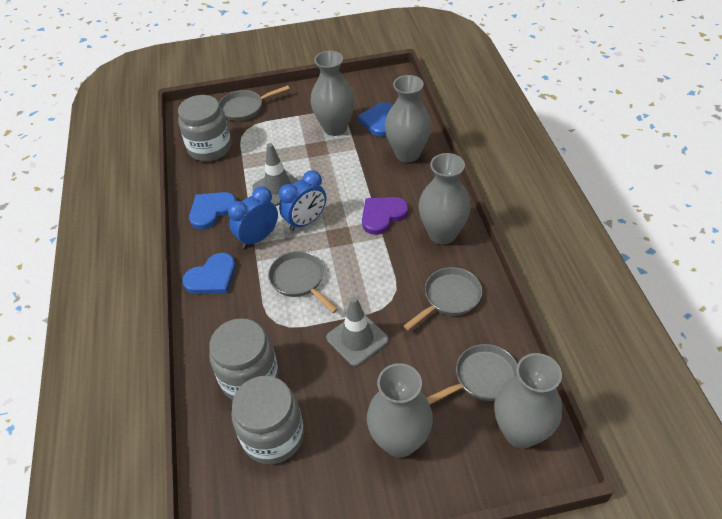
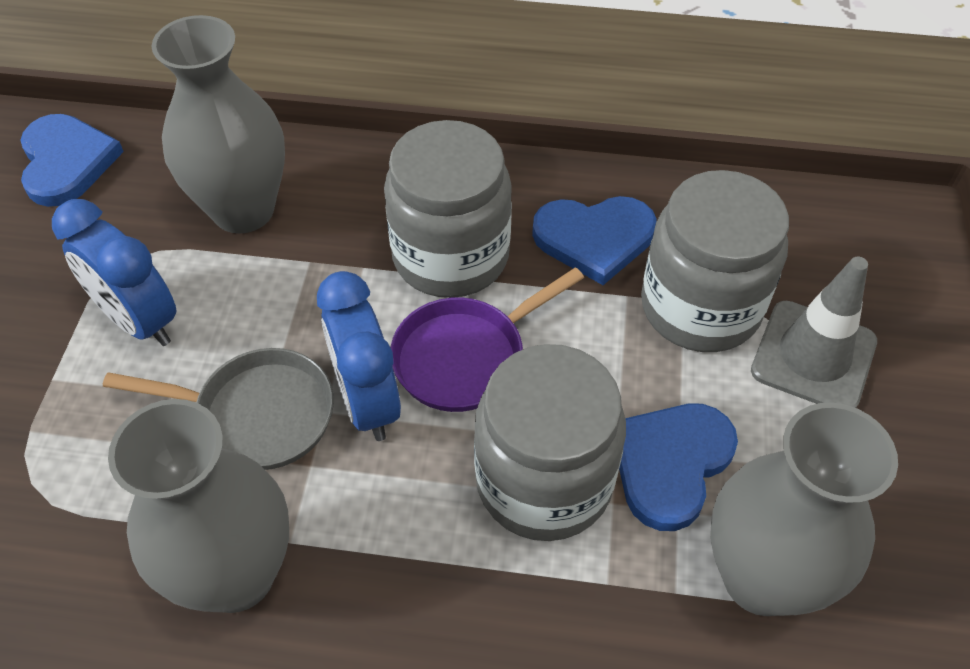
grey pan: [219,85,290,121] [268,251,338,313] [404,267,482,330] [427,344,517,404] = 4 -> [103,348,334,470] = 1
grey traffic cone: [252,143,299,206] [326,296,389,366] = 2 -> [751,257,877,408] = 1
grey vase: [311,51,355,136] [367,363,433,458] [385,75,431,162] [418,153,471,245] [494,353,562,448] = 5 -> [108,399,289,613] [151,15,285,234] [710,403,898,616] = 3
purple heart: [362,197,409,235] = 1 -> none = 0
purple pan: none = 0 -> [390,267,584,412] = 1

